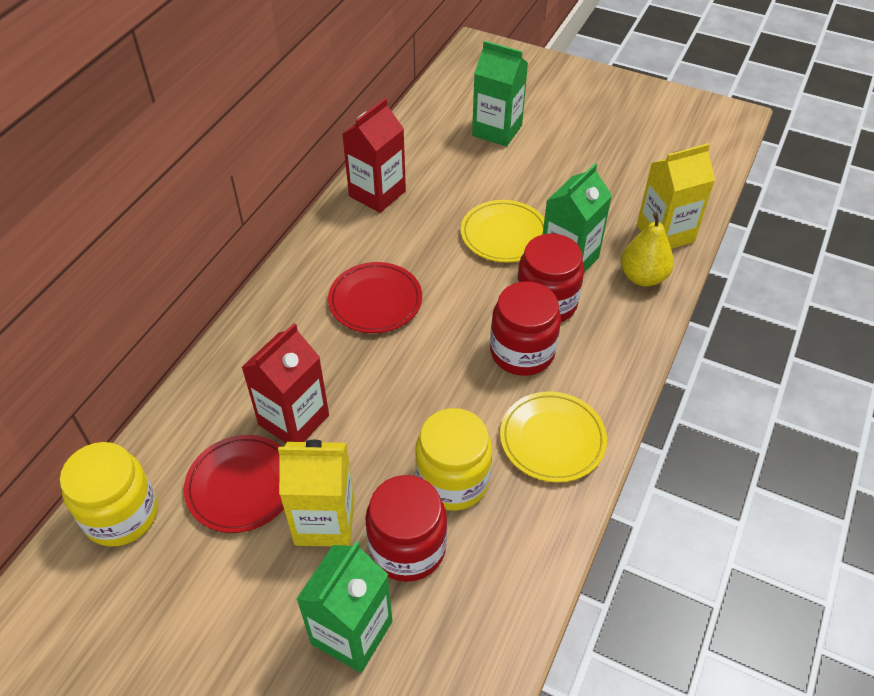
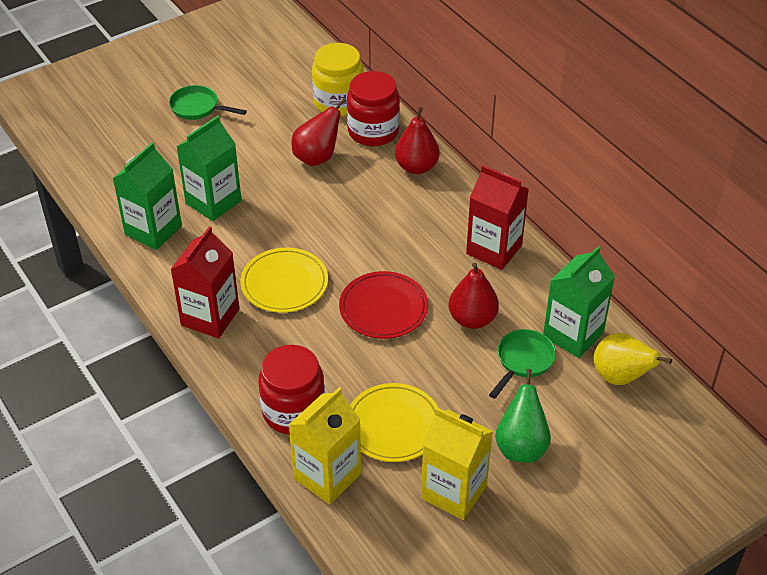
green pan: none = 0 -> [169,85,247,120] [489,329,556,399] = 2
green pear: none = 0 -> [495,369,551,463] = 1
red jar: [365,475,447,582] [490,282,561,376] [517,234,584,322] = 3 -> [258,345,325,435] [347,71,400,146] = 2
red pear: none = 0 -> [291,98,346,166] [395,107,440,174] [449,263,499,329] = 3
red plate: [184,435,284,533] [328,262,422,333] = 2 -> [339,271,428,339] = 1
yellow jar: [60,442,158,547] [415,408,492,511] = 2 -> [312,43,364,116] = 1

